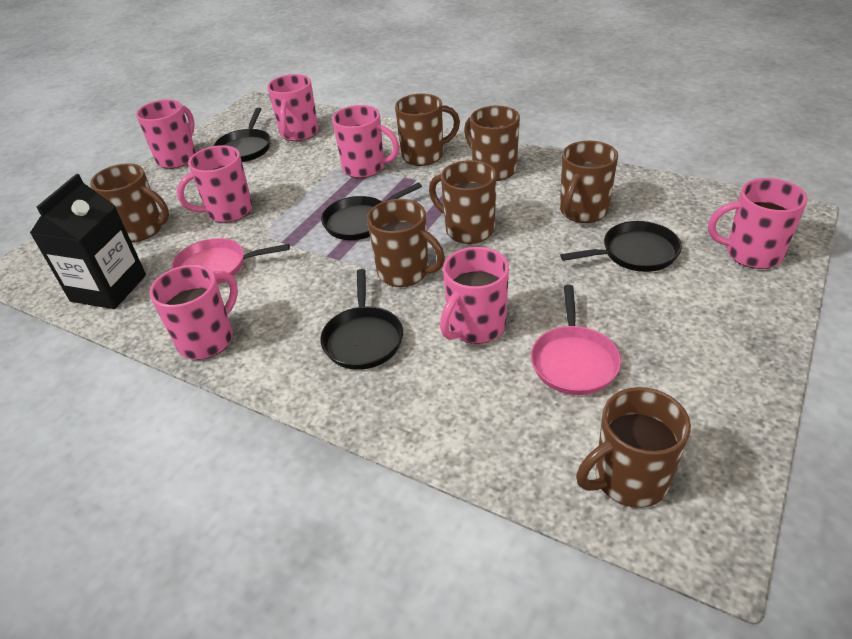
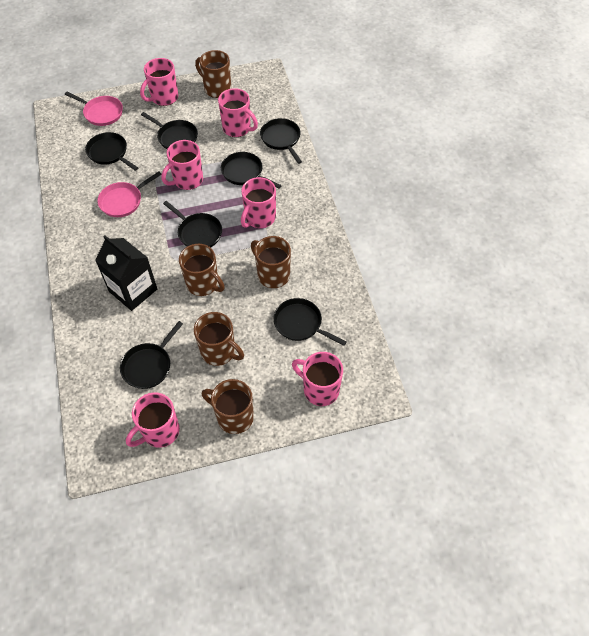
black pan: [214,108,271,162] [320,269,403,370] [321,182,422,240] [560,221,682,272] = 4 -> [85,132,138,171] [120,321,183,389] [141,112,198,149] [163,201,222,248] [221,152,282,189] [260,118,302,164] [273,298,347,346] = 7
brown mug: [90,163,169,242] [367,199,445,287] [395,94,460,166] [429,160,497,244] [464,106,520,181] [560,141,618,223] [576,387,691,508] = 7 -> [179,244,225,296] [194,312,244,366] [195,50,231,98] [202,379,254,434] [251,236,291,288] = 5
pink mug: [136,99,196,169] [149,265,238,360] [177,145,252,223] [267,74,319,141] [332,105,399,178] [440,247,509,344] [708,178,808,269] = 7 -> [126,392,180,448] [140,58,178,106] [162,140,203,190] [218,88,258,137] [241,177,276,228] [292,352,343,406] = 6

